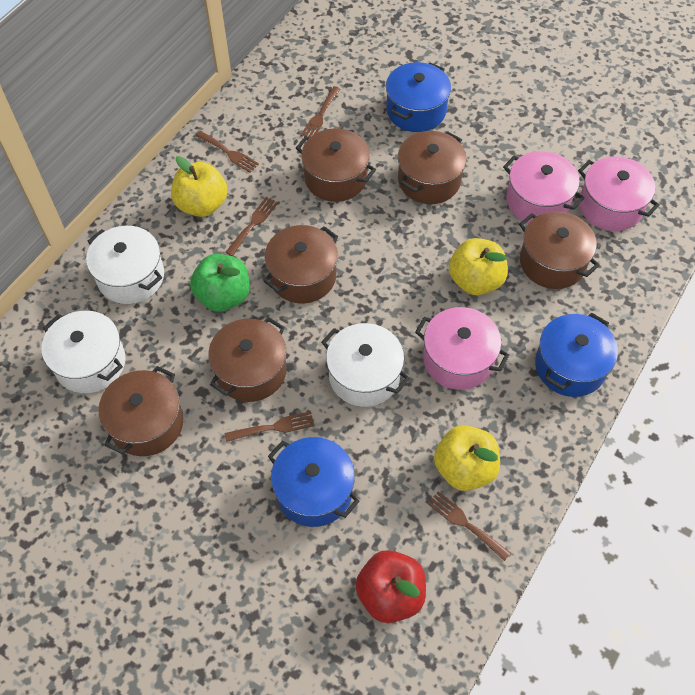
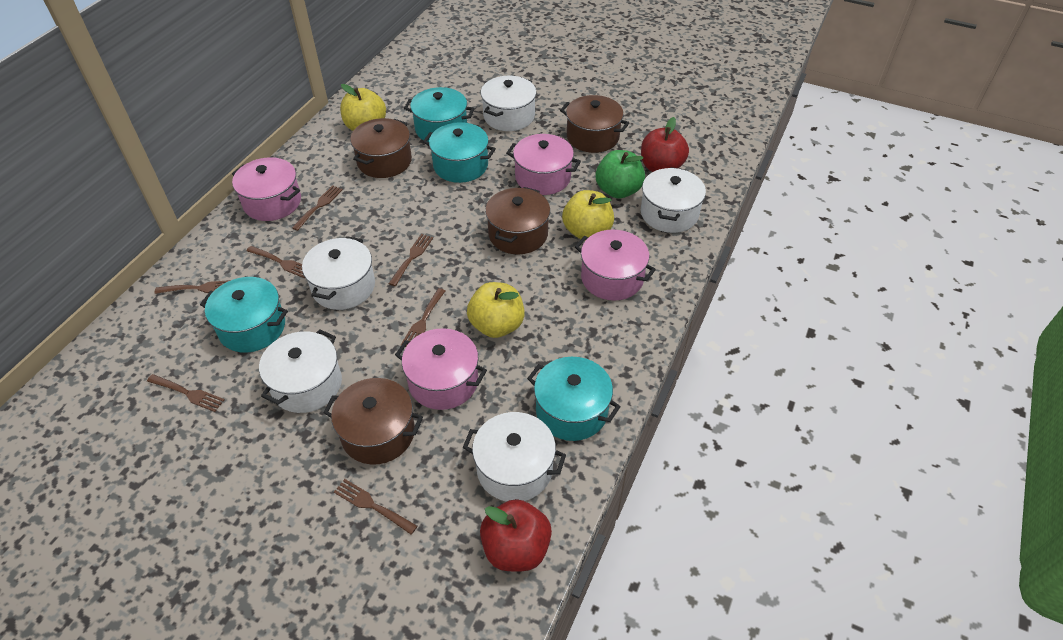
blue pot: [268,437,360,527] [386,62,451,132] [535,312,618,397] = 3 -> none = 0
brown fork: [195,131,259,173] [225,411,315,442] [226,197,278,256] [300,86,340,137] [428,491,511,561] = 5 -> [147,374,225,412] [155,280,231,294] [247,246,305,278] [292,185,343,231] [334,479,417,535] [388,234,433,286] [401,288,445,347] = 7
brown pot: [99,366,183,456] [208,317,287,402] [264,225,338,304] [296,128,376,202] [398,131,467,204] [519,211,600,289] = 6 -> [323,378,423,465] [350,118,412,178] [485,187,550,254] [560,95,629,153] = 4
pink pot: [415,307,509,390] [503,151,584,224] [578,156,660,231] = 3 -> [232,157,301,221] [395,328,487,410] [506,134,581,195] [575,230,656,301] = 4
red apple: [355,550,426,623] = 1 -> [480,499,552,571] [641,117,689,172] = 2
turquoise pot: none = 0 -> [200,277,288,353] [404,87,475,142] [423,122,496,183] [527,357,621,441] = 4
white pot: [41,311,126,393] [86,226,164,304] [321,323,410,407] = 3 -> [259,329,342,413] [302,236,375,310] [463,412,566,502] [481,76,536,131] [641,167,706,233] = 5

